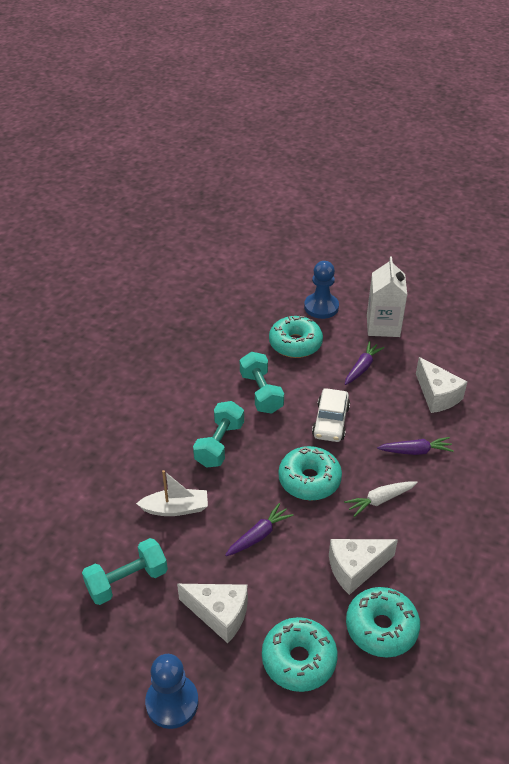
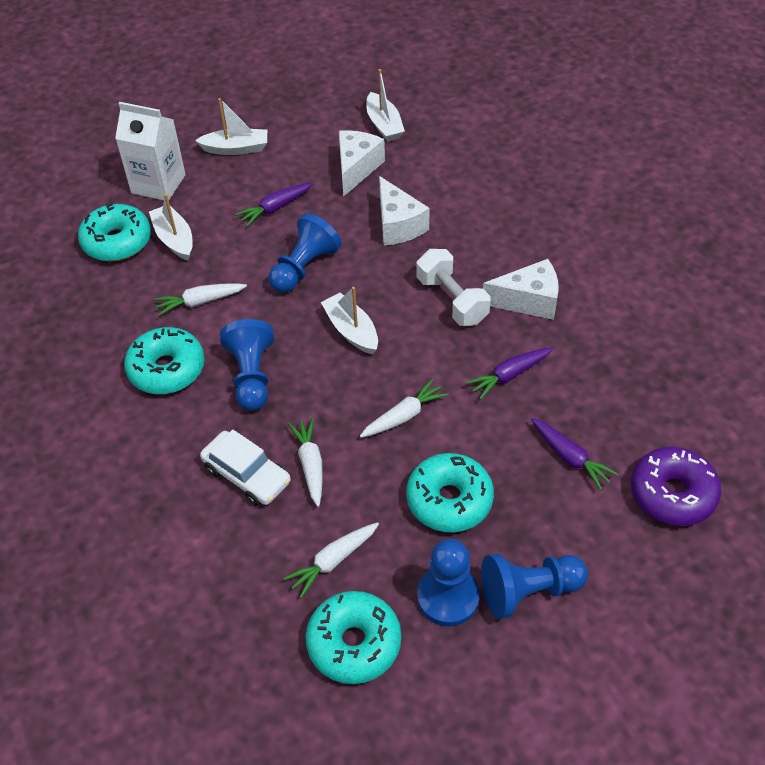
blue pawn: [145,654,198,729] [304,261,339,319] = 2 -> [220,319,274,411] [269,213,342,293] [417,539,480,626] [481,553,588,619] = 4
purple donut: none = 0 -> [631,447,721,526] = 1
turquoise dumbbell: [82,538,168,605] [193,401,244,468] [240,352,284,414] = 3 -> none = 0
white boat: [136,470,208,516] = 1 -> [149,194,193,261] [195,98,267,155] [321,287,378,355] [366,69,405,142] = 4
white carrot: [344,481,418,517] = 1 -> [154,283,247,316] [283,522,379,598] [288,418,323,507] [360,379,448,438] = 4
white dumbbell: none = 0 -> [417,249,491,326] = 1

